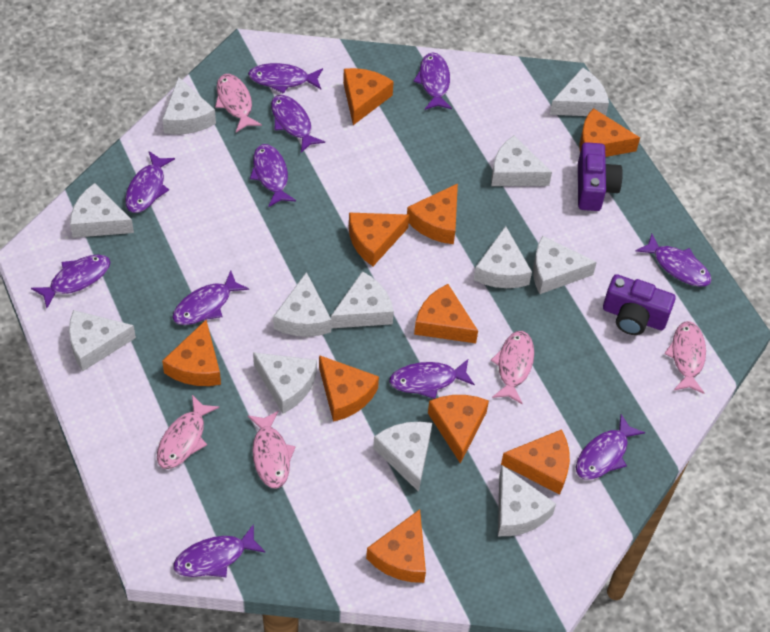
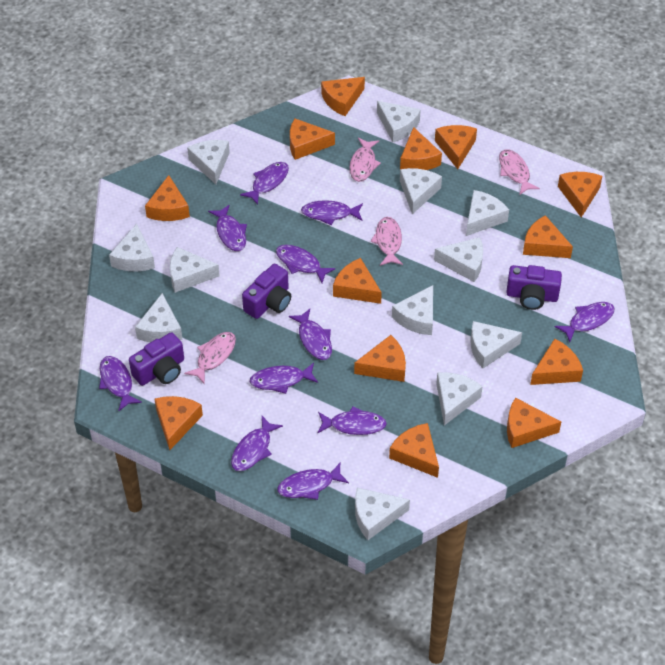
orange cheese: [162,320,221,386] [319,355,379,422] [343,68,394,125] [349,213,409,266] [366,509,426,583] [407,183,458,244] [414,284,478,343] [428,395,489,464] [501,429,570,495] [579,108,640,157] = 10 -> [145,175,190,221] [155,396,203,450] [290,119,335,160] [321,77,365,116] [333,258,382,304] [354,335,406,382] [389,423,439,478] [400,127,442,170] [435,125,477,169] [507,398,561,448] [523,215,573,258] [530,339,583,385] [558,172,602,217] = 13
pink fish: [157,395,219,469] [215,74,262,132] [248,411,296,489] [491,331,534,404] [664,321,706,394] = 5 -> [184,332,236,385] [349,138,381,182] [371,217,403,266] [499,149,540,195] = 4
purple camera: [578,142,623,211] [603,274,676,335] = 2 -> [129,332,184,386] [242,264,291,319] [506,265,562,310] = 3

